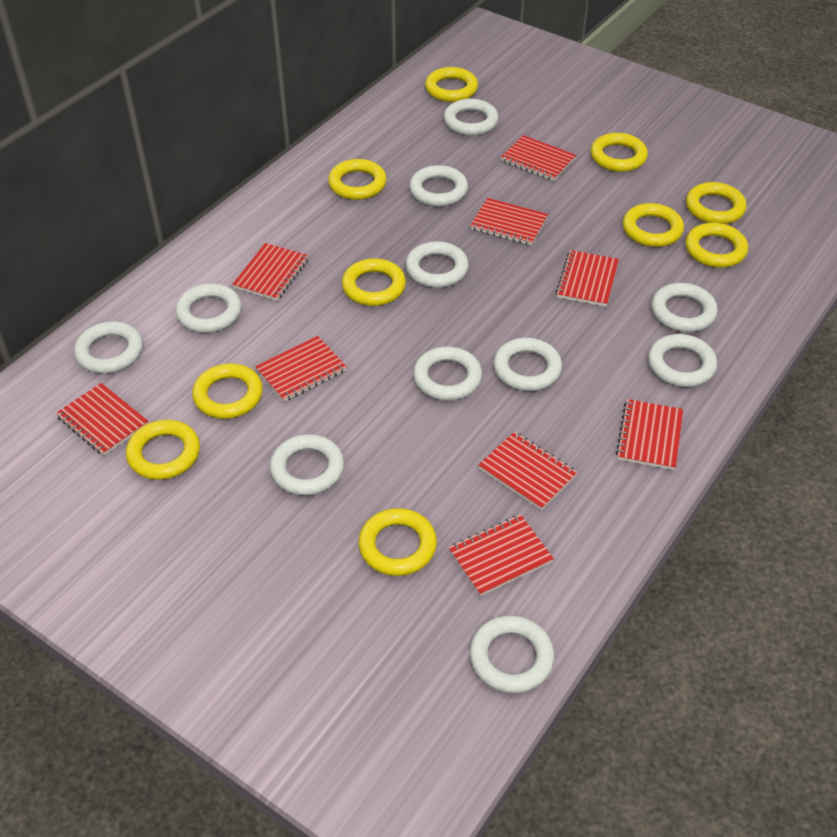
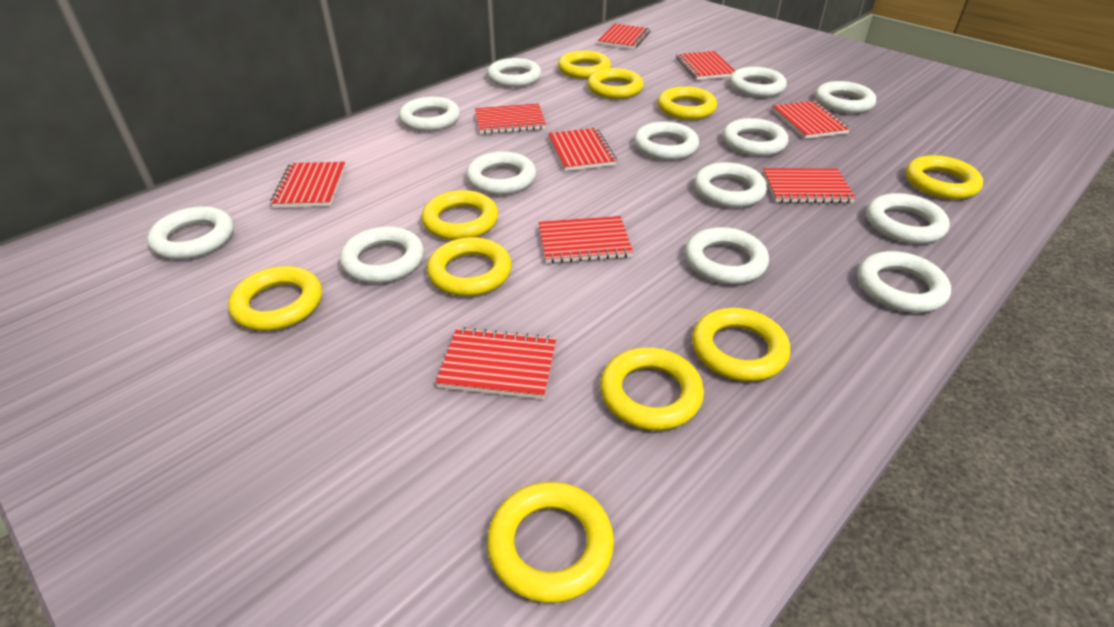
white ring: [74,321,143,374] [175,283,242,333] [270,434,344,495] [406,241,469,288] [409,165,468,206] [413,347,482,401] [444,99,499,136] [469,615,554,693] [493,338,562,391] [648,334,717,387] [651,283,718,332] = 11 -> [147,206,234,259] [340,226,424,283] [399,97,460,131] [466,151,536,195] [487,58,541,87] [634,121,699,160] [685,227,769,284] [694,162,767,208] [722,118,788,156] [729,67,787,97] [815,81,876,114] [857,251,951,313] [866,193,950,244] = 13

